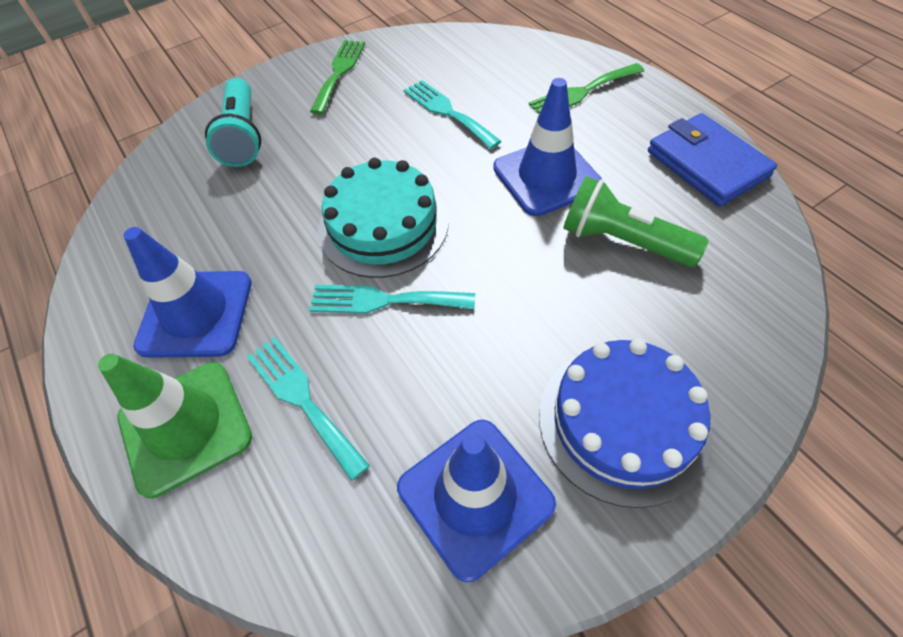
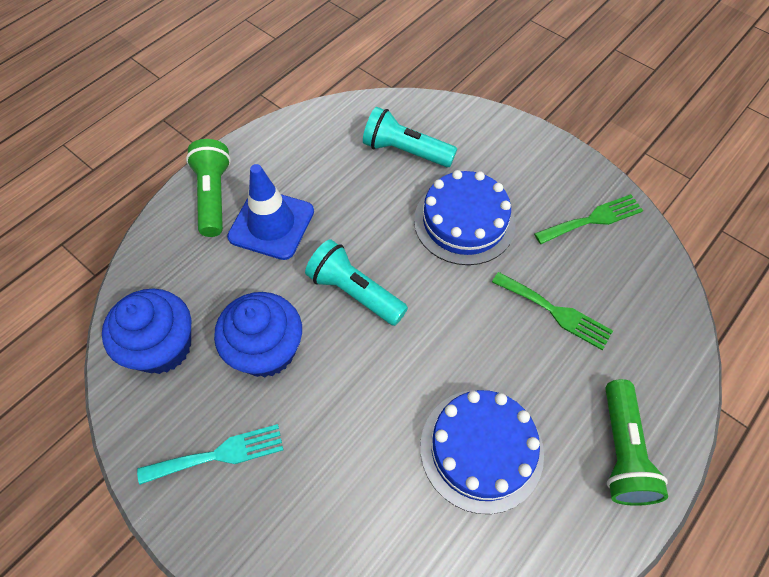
blue cake: [539,339,712,508] = 1 -> [414,170,516,265] [420,390,544,514] = 2
blue cupcake: none = 0 -> [102,289,191,374] [214,292,302,377] = 2
blue traffic cone: [124,227,252,358] [397,420,556,582] [493,78,602,216] = 3 -> [227,164,314,260] = 1
blue wallet: [648,113,777,207] = 1 -> none = 0
green flashlight: [563,176,708,267] = 1 -> [186,139,231,237] [605,379,668,506] = 2
green traffic cone: [98,353,252,498] = 1 -> none = 0
turquoise cake: [318,158,448,278] = 1 -> none = 0
turquoise flashlight: [205,78,261,167] = 1 -> [305,239,408,326] [363,107,457,167] = 2
turquoise fork: [247,337,370,481] [309,285,475,314] [404,80,501,149] = 3 -> [137,424,283,485] = 1

